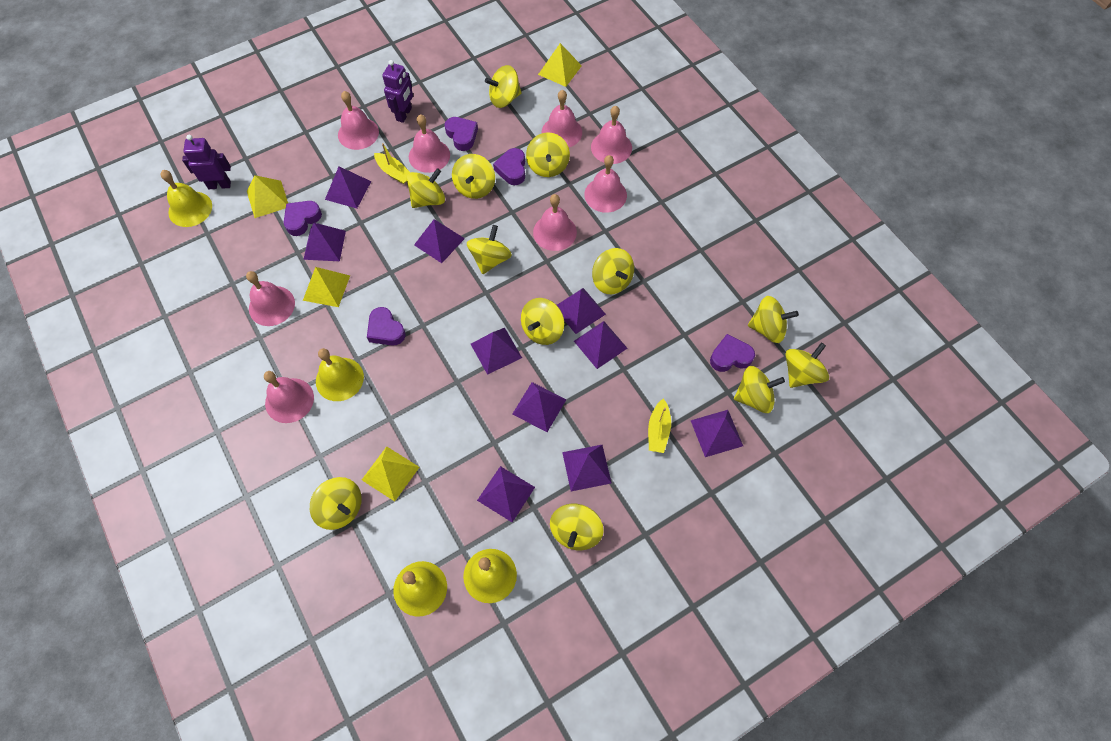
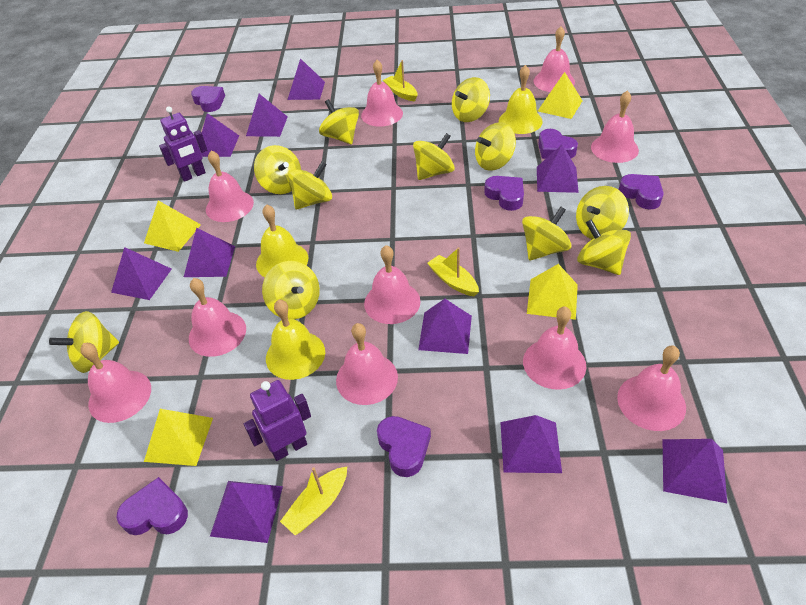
pink bell: [246,271,295,326] [264,371,314,423] [338,91,379,150] [409,114,450,173] [533,194,577,251] [541,90,582,147] [584,155,627,213] [591,106,632,164] = 8 -> [80,343,151,423] [189,278,246,357] [206,150,254,222] [336,323,398,405] [361,60,403,127] [364,245,421,324] [523,306,586,390] [534,26,575,92] [591,90,639,163] [617,345,686,431] = 10
purple heart: [284,201,322,236] [367,307,406,346] [445,117,478,151] [493,148,525,185] [710,334,755,372] = 5 -> [116,477,188,535] [191,86,225,112] [377,416,431,477] [484,176,524,211] [538,129,578,159] [619,174,664,210] = 6
yellow bell: [161,170,212,227] [316,348,364,401] [393,561,447,617] [463,549,517,603] = 4 -> [256,204,308,277] [266,300,325,380] [499,65,543,134] = 3
yellow boat: [374,143,410,184] [648,398,671,453] = 2 -> [280,467,347,535] [383,60,418,102] [427,247,479,296] = 3
yellow spinning top: [310,477,362,530] [406,168,445,208] [452,154,495,199] [467,225,512,274] [485,65,521,108] [521,298,564,345] [526,132,570,177] [550,504,604,550] [592,248,634,294] [734,366,785,413] [748,296,799,343] [785,343,829,388] = 12 -> [49,311,119,373] [254,145,301,194] [262,261,320,319] [288,161,332,209] [319,99,359,144] [413,133,455,180] [452,77,490,122] [475,122,516,171] [522,206,571,260] [576,186,629,239] [577,219,631,275] = 11

